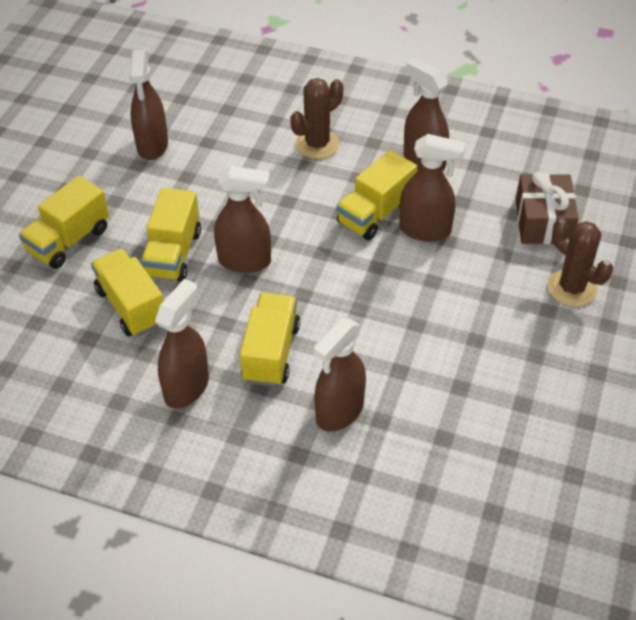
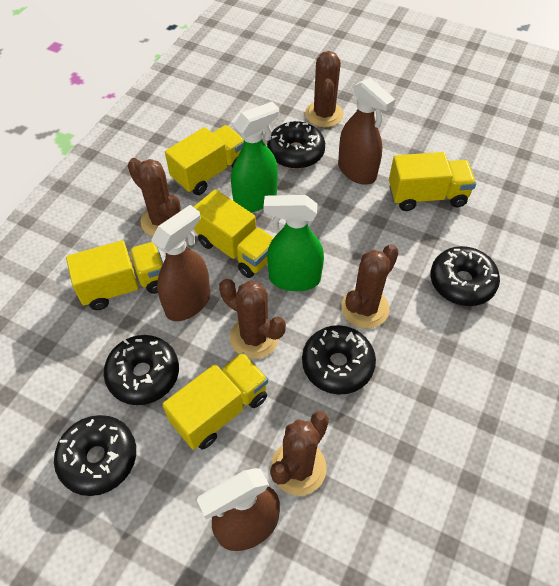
black donut: none = 0 -> [54,415,136,496] [103,335,179,405] [267,121,325,169] [302,325,376,395] [431,246,500,306] = 5
brown cactus: [290,78,343,159] [548,219,613,307] = 2 -> [128,158,181,236] [219,279,286,359] [270,411,329,496] [305,51,344,127] [341,244,399,328] = 5
brown gift: [516,172,579,244] = 1 -> none = 0
brown spray bottle: [129,50,168,160] [155,279,209,409] [214,166,271,273] [313,318,366,432] [399,134,466,241] [404,58,449,171] = 6 -> [151,205,210,321] [197,468,280,551] [338,78,396,185] = 3
green spray bottle: none = 0 -> [231,102,279,212] [263,195,324,291] = 2

